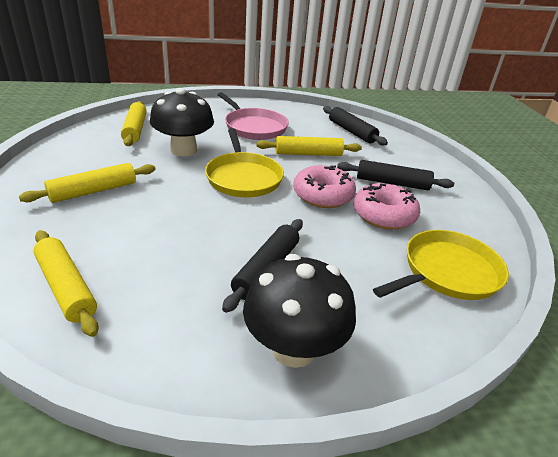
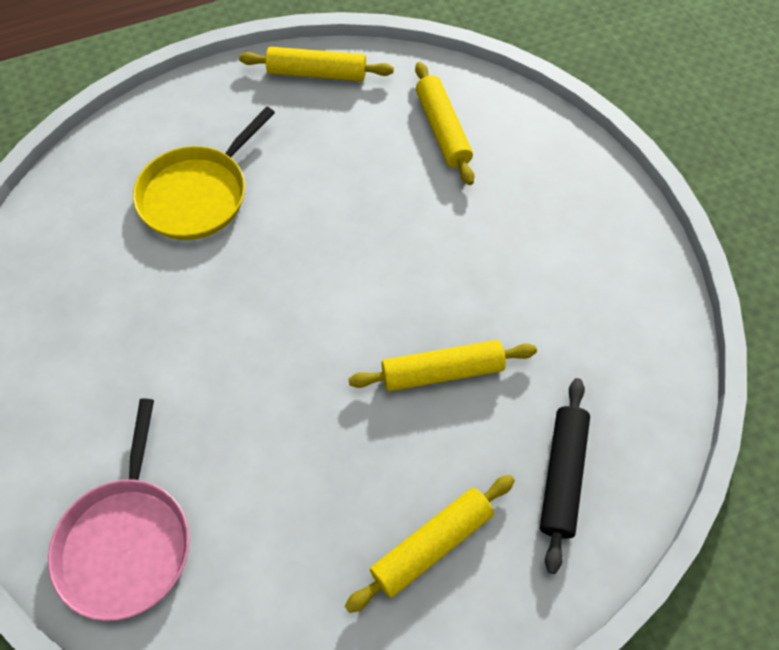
black mushroom: [150,88,214,156] [243,254,356,368] = 2 -> none = 0
black rolling pin: [222,219,303,313] [323,106,388,145] [337,160,454,190] = 3 -> [540,378,590,574] = 1
pink donut: [293,165,356,208] [353,183,420,230] = 2 -> none = 0
yellow pan: [205,128,284,197] [373,230,509,300] = 2 -> [133,107,275,240] = 1

